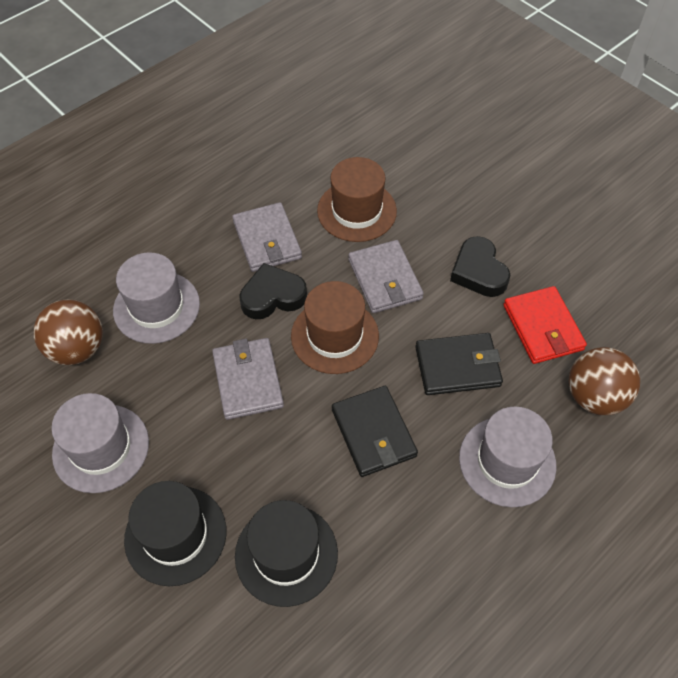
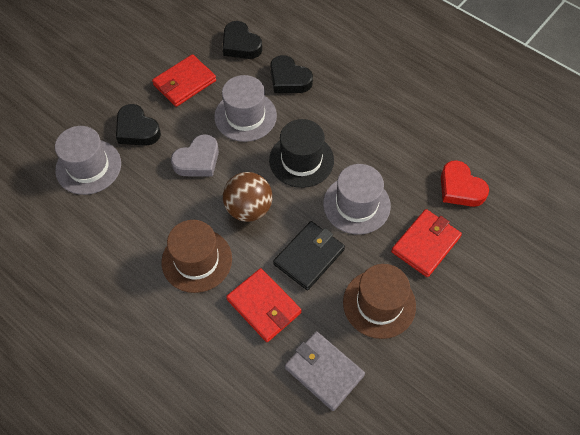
black hat: [124,481,226,586] [235,500,338,607] = 2 -> [269,119,334,188] = 1
black heart: [239,263,307,319] [450,236,510,297] = 2 -> [116,104,161,146] [222,21,262,59] [270,55,313,93] = 3
black wallet: [332,386,418,477] [415,333,503,395] = 2 -> [273,221,345,290] = 1
brown ball: [34,300,103,365] [569,347,640,415] = 2 -> [223,172,272,222] = 1
grey heart: none = 0 -> [171,134,219,177] = 1
grey wallet: [212,338,284,420] [232,202,302,272] [348,240,424,313] = 3 -> [285,331,365,411] = 1
red heart: none = 0 -> [441,160,489,207] = 1
red wallet: [503,286,587,364] = 1 -> [152,54,216,107] [226,268,301,342] [391,209,462,277] = 3

